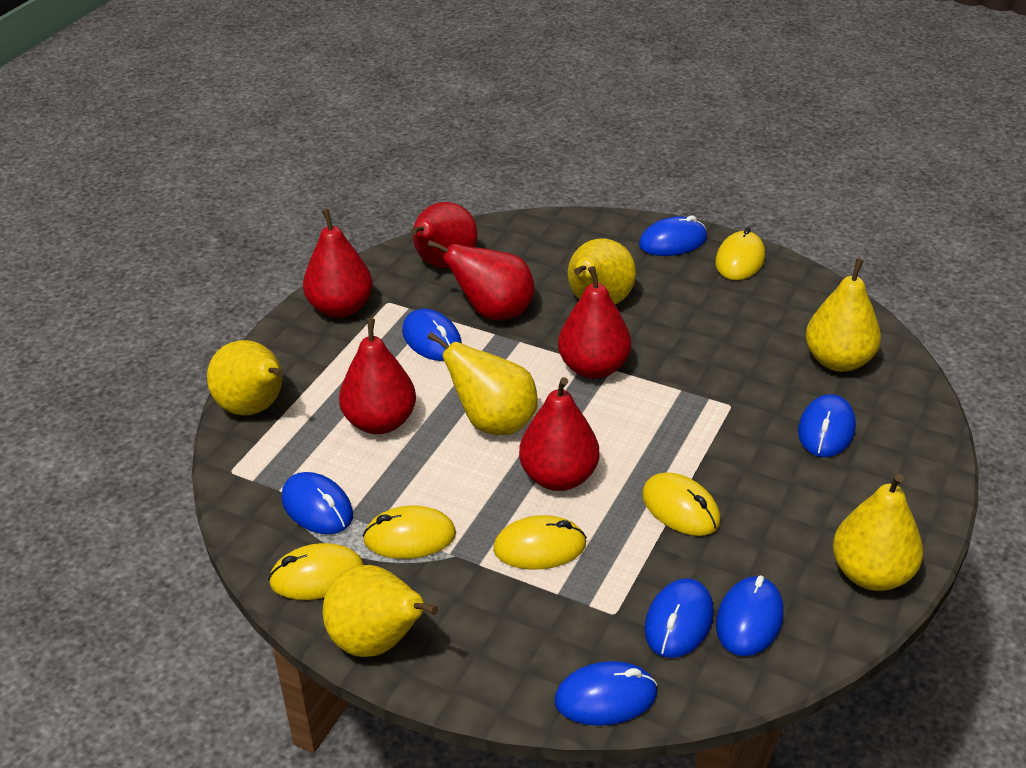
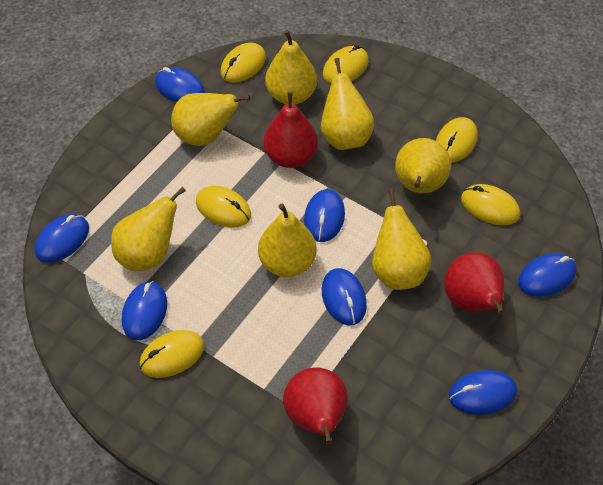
red pear: [303,209,373,318] [339,318,416,434] [410,202,477,268] [427,240,535,320] [519,377,599,491] [558,266,631,379] = 6 -> [264,92,318,168] [283,367,348,445] [444,252,504,315] = 3
yellow mouse: [268,543,364,600] [363,505,456,559] [493,515,587,570] [642,473,721,536] [715,227,765,280] = 5 -> [140,330,204,378] [196,186,251,228] [221,43,266,83] [323,45,368,84] [436,117,478,162] [461,184,520,225] = 6
yellow pear: [207,340,284,415] [323,565,438,657] [427,332,538,435] [568,239,636,304] [805,258,881,372] [833,474,923,591] = 6 -> [111,186,186,271] [171,93,250,146] [258,203,317,277] [265,30,317,104] [321,58,374,150] [372,188,432,290] [395,138,451,193] = 7

